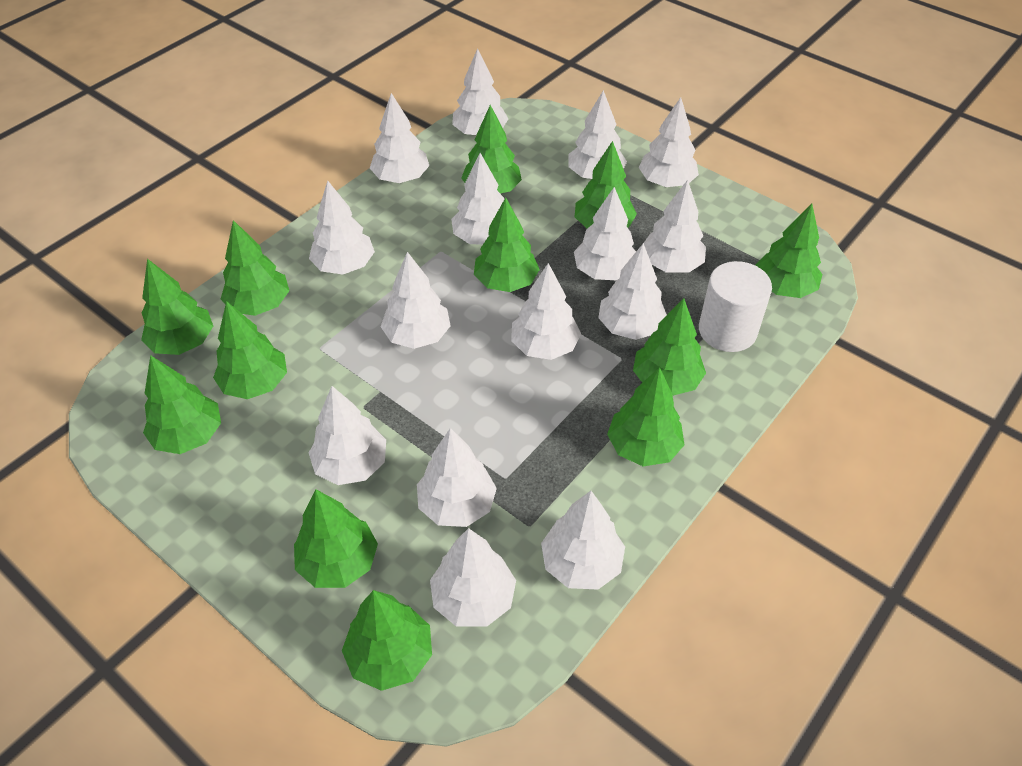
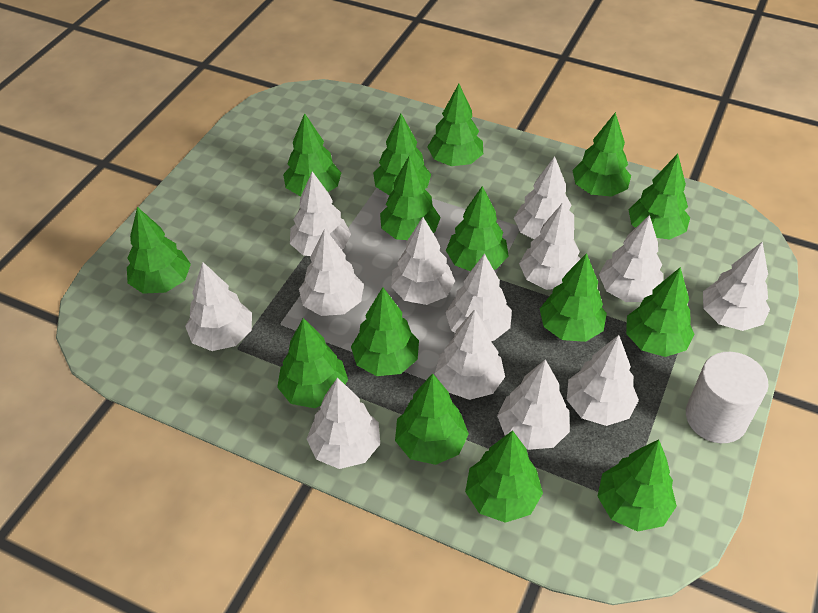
green tree: [141,259,213,355] [143,355,221,454] [213,301,287,399] [221,220,290,316] [294,490,378,588] [342,590,432,691] [461,105,522,194] [474,198,540,292] [575,141,637,229] [607,367,684,466] [633,298,706,396] [755,204,822,298] = 12 -> [127,207,191,294] [277,318,348,408] [283,113,341,197] [351,287,419,376] [373,114,431,195] [380,155,441,240] [395,373,469,465] [427,84,483,166] [446,186,509,271] [465,430,543,523] [540,253,607,342] [572,112,631,197] [597,440,677,532] [626,267,694,357] [629,154,690,240] = 15
white tree: [309,180,375,275] [309,386,386,485] [370,93,429,183] [381,252,451,349] [417,428,497,527] [430,528,516,627] [451,153,504,245] [452,48,509,136] [511,263,581,360] [541,491,625,590] [568,90,627,179] [574,187,636,280] [598,243,667,340] [638,97,699,187] [644,180,706,273] = 15 -> [185,262,252,351] [290,171,351,256] [299,228,364,316] [307,377,380,469] [391,217,455,305] [435,309,505,400] [445,253,512,341] [497,359,570,450] [514,156,574,239] [519,203,581,290] [567,335,639,426] [599,215,663,302] [703,242,770,331] = 13

